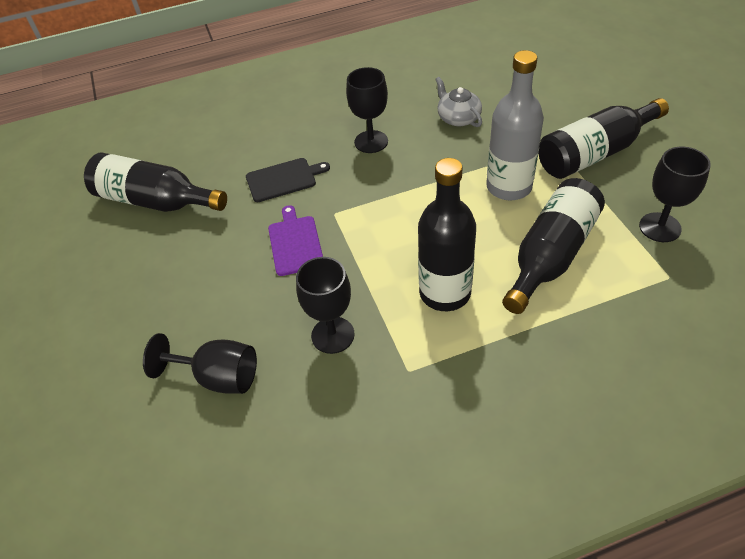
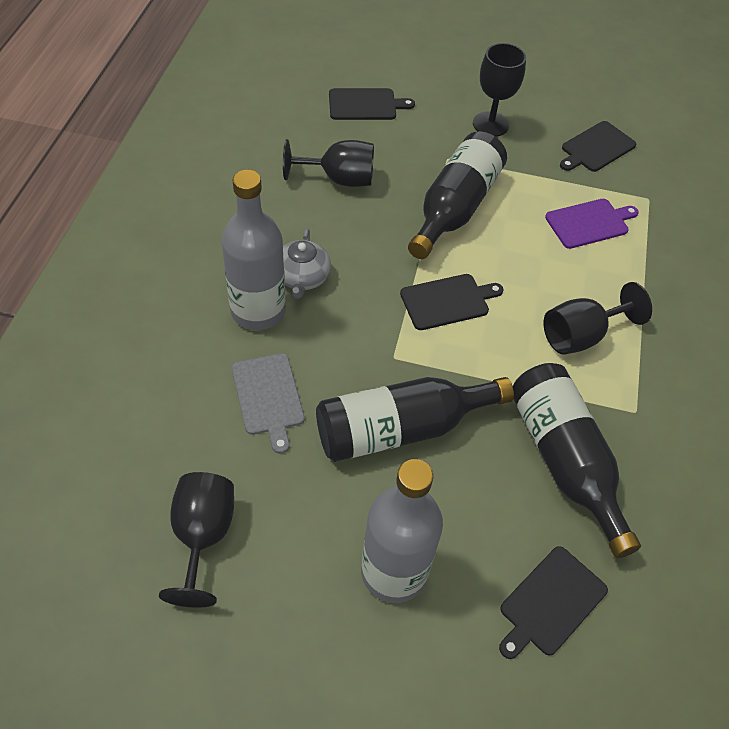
black bottle: [84,153,227,212] [418,158,476,311] [502,178,605,314] [539,98,669,179] = 4 -> [316,377,514,462] [408,131,507,259] [513,363,641,558] = 3
black cutting board: [246,158,330,202] = 1 -> [329,88,415,120] [400,274,504,330] [499,546,608,659] [560,121,636,172] = 4
grey bottle: [486,50,544,200] = 1 -> [221,170,286,330] [361,459,443,603] = 2
grey cutting board: none = 0 -> [232,353,305,454] = 1

